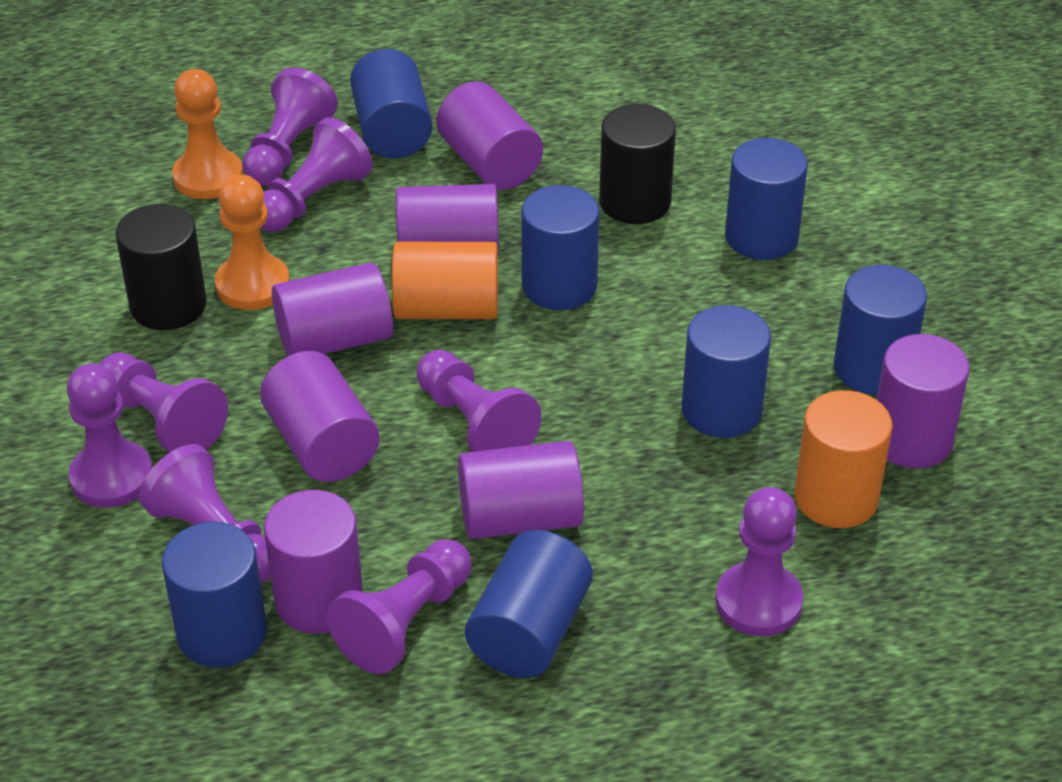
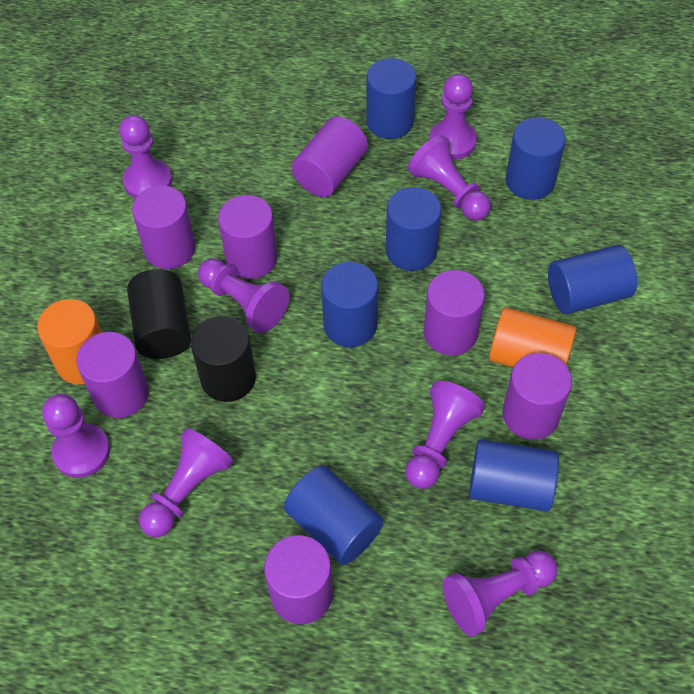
orange pawn: [172,69,243,199] [215,174,290,310] = 2 -> none = 0

